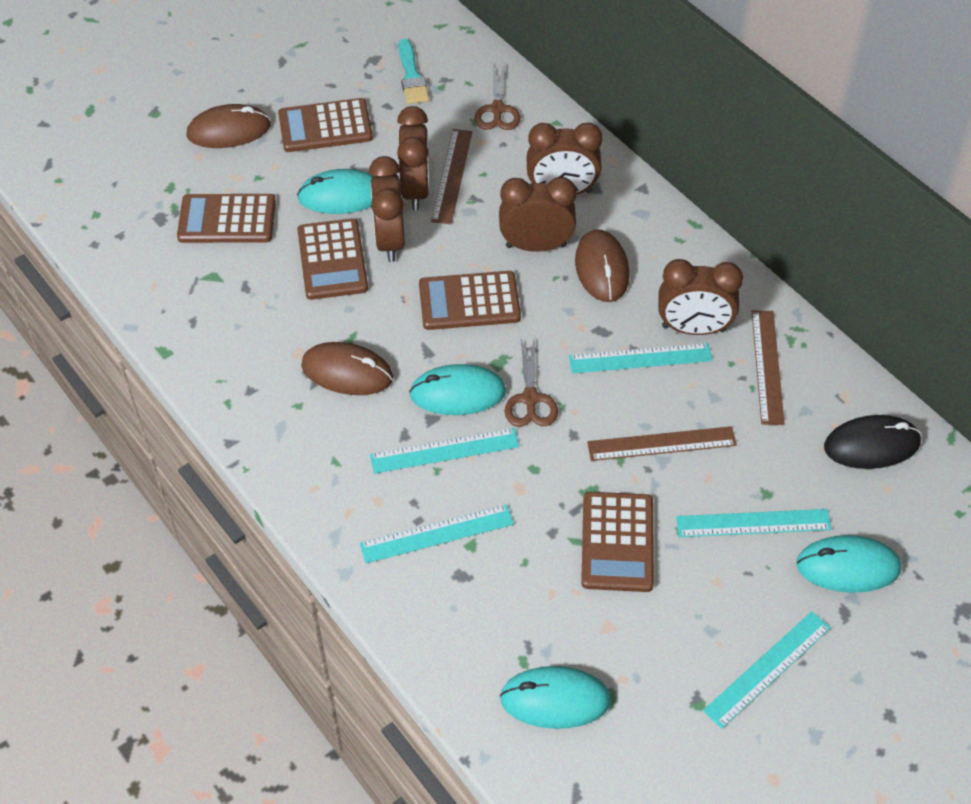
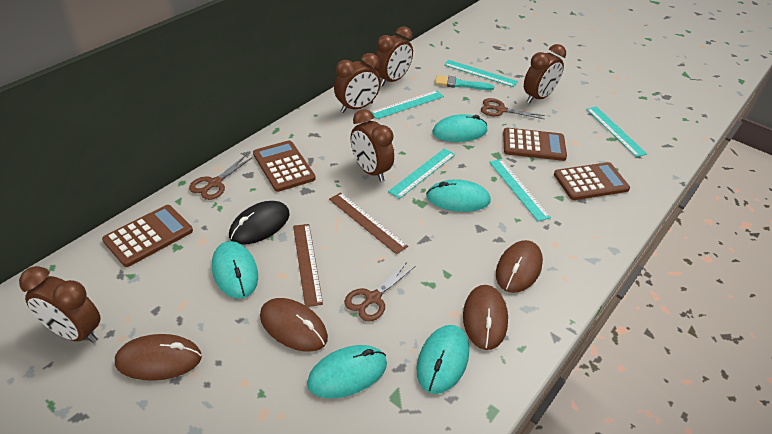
brown calculator: [177,194,276,243] [278,98,373,152] [297,218,368,300] [419,271,521,330] [581,492,654,592] = 5 -> [102,205,193,267] [253,140,316,192] [503,128,567,161] [554,162,630,200] = 4
brown mouse: [186,104,271,148] [301,342,393,395] [575,230,630,302] = 3 -> [115,334,202,381] [260,298,328,352] [463,285,508,350] [496,240,543,293] = 4
brown ruler: [431,129,472,224] [587,426,737,461] [752,310,785,425] = 3 -> [293,224,323,307] [329,192,408,254] = 2
brown scissors: [474,63,521,130] [505,339,558,427] = 2 -> [189,155,253,200] [344,262,415,321] [481,98,545,119] = 3
turquoise mouse: [297,169,373,214] [409,364,506,415] [500,666,611,729] [796,535,901,593] = 4 -> [212,241,258,299] [307,345,387,398] [416,325,469,394] [426,179,491,212] [433,114,487,142] = 5

